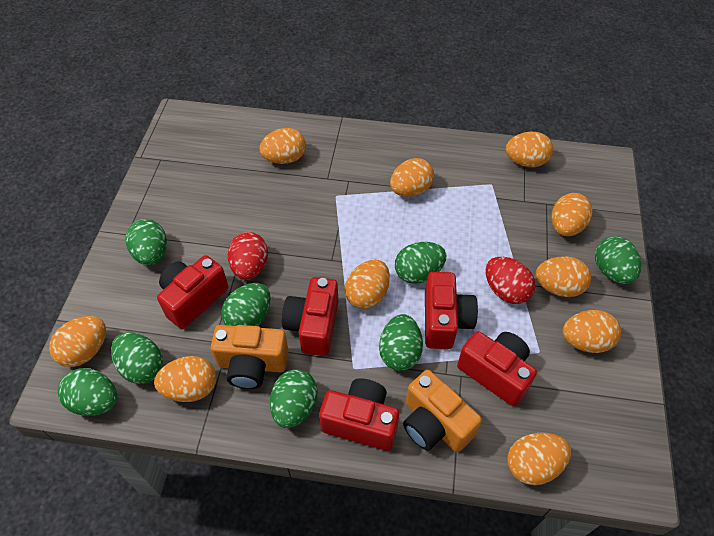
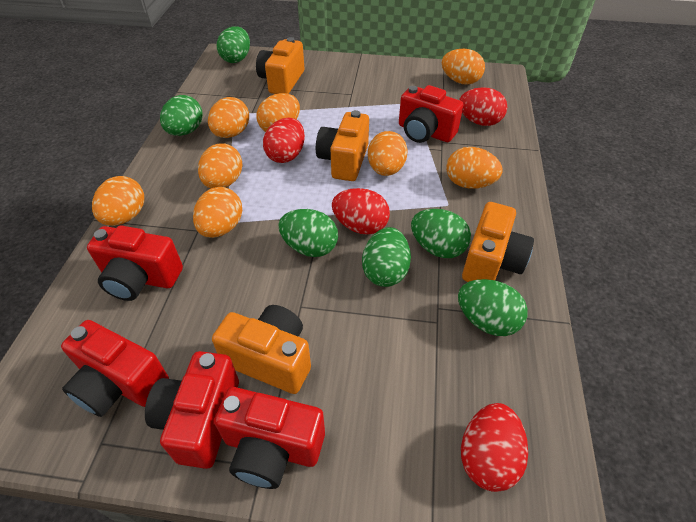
green egg: [58,368,117,416] [111,332,163,384] [126,219,167,265] [221,283,271,326] [270,369,317,428] [379,314,423,371] [395,242,446,284] [595,236,641,284] = 8 -> [160,95,203,136] [217,26,250,63] [278,209,338,257] [362,227,411,287] [411,209,471,258] [458,279,527,336] = 6
orange camera: [211,325,289,389] [403,370,482,452] = 2 -> [212,305,311,394] [256,37,304,94] [316,110,369,181] [462,202,534,282] = 4
orange egg: [49,316,106,367] [154,356,216,402] [259,128,306,164] [344,260,390,309] [390,158,434,197] [506,132,553,167] [508,433,571,485] [536,256,591,297] [551,193,592,236] [562,310,621,353] = 10 -> [92,176,144,226] [193,187,242,238] [198,144,243,188] [208,97,249,138] [257,93,300,132] [368,131,408,176] [442,49,485,85] [446,147,503,189] = 8
red egg: [228,232,268,280] [486,257,535,304] = 2 -> [263,118,305,163] [332,188,390,235] [459,87,507,126] [461,403,528,492] = 4

